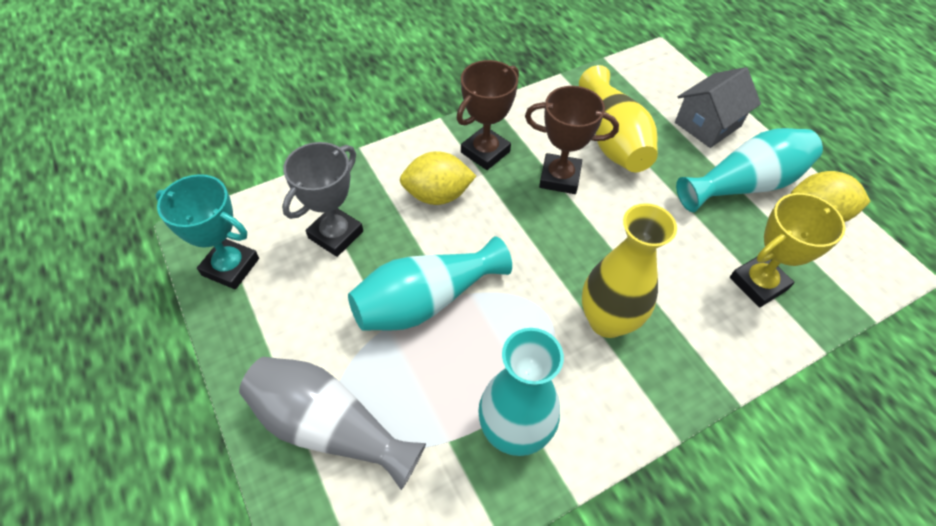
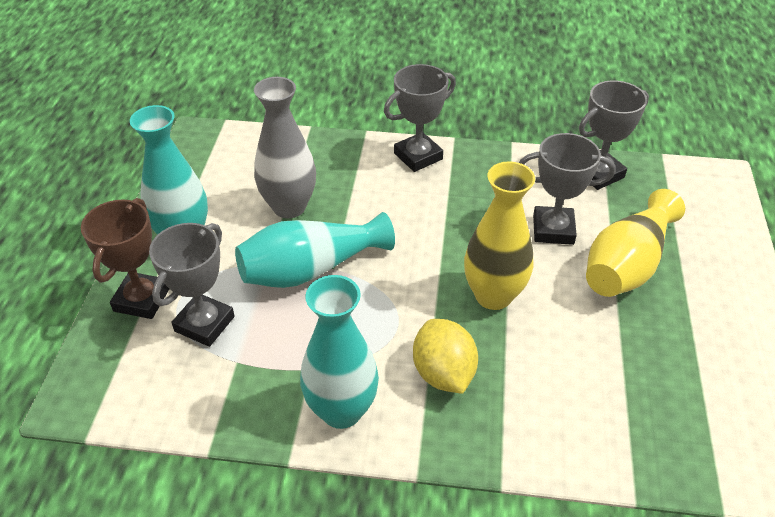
brown trophy: [457,60,519,170] [525,86,619,194] = 2 -> [81,198,169,319] = 1
grey house: [675,67,761,148] = 1 -> none = 0
grey trophy: [282,142,363,257] = 1 -> [149,223,235,347] [384,64,456,172] [519,133,616,245] [579,80,649,190] = 4
turquoise trophy: [155,174,259,289] = 1 -> none = 0
yellow lemon: [400,151,476,205] [791,171,871,222] = 2 -> [413,319,478,394] = 1
yellow trophy: [730,193,846,307] = 1 -> none = 0

